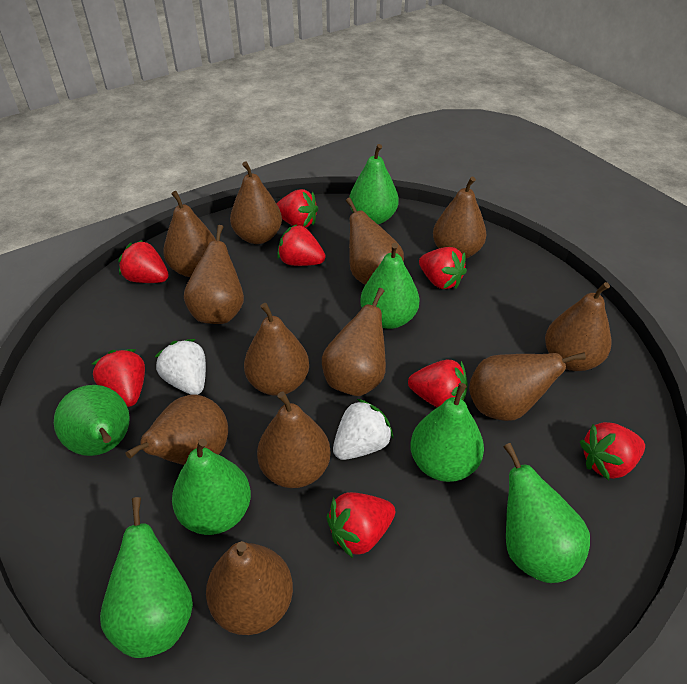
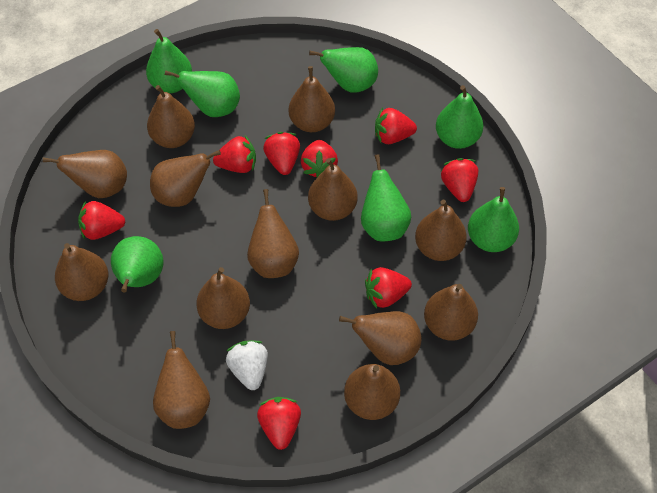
brown pear: [126,395,228,465] [163,191,216,277] [184,225,244,324] [206,541,293,635] [230,161,282,244] [244,303,309,396] [257,391,331,488] [322,288,386,396] [346,198,404,285] [433,176,486,258] [469,352,586,421] [545,282,611,371] = 12 -> [43,150,127,198] [55,243,108,301] [147,85,195,148] [150,150,221,207] [153,331,210,429] [196,267,250,329] [247,189,299,278] [289,66,335,132] [308,158,358,221] [339,311,421,365] [344,364,400,420] [415,200,467,261] [424,284,478,341] = 13
white strawberry: [155,339,206,395] [333,399,393,460] = 2 -> [226,340,268,390] = 1

